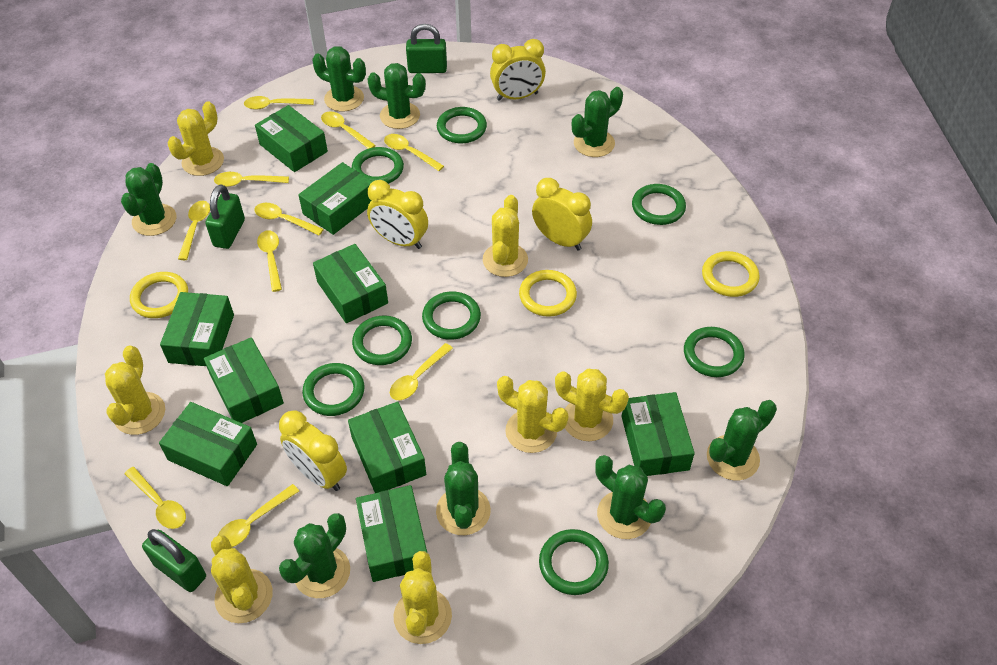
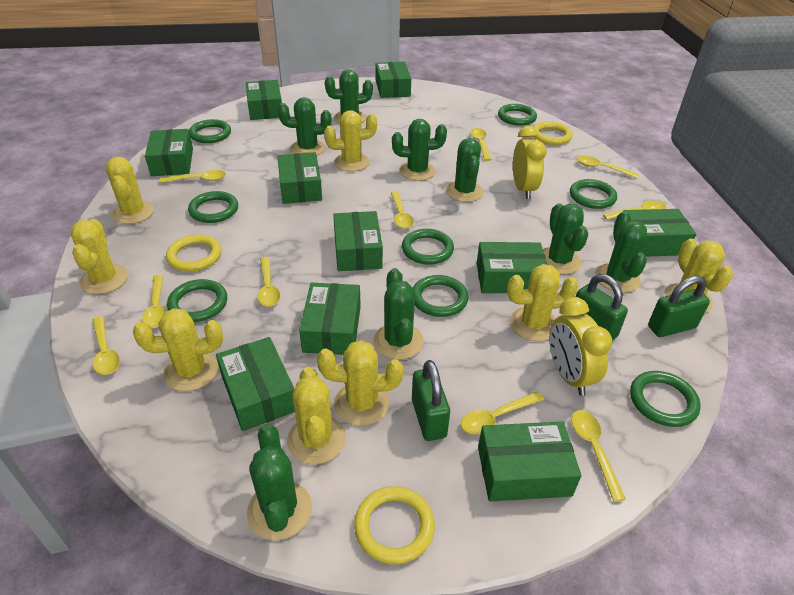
green box: [159,402,257,486] [160,292,234,366] [204,337,284,423] [255,105,328,172] [298,162,373,235] [313,244,388,323] [348,402,426,493] [356,485,427,582] [622,392,695,476] = 9 -> [145,129,193,176] [216,337,295,431] [246,80,282,120] [278,152,322,204] [299,283,361,355] [333,211,383,271] [375,62,411,98] [477,242,547,293] [478,421,581,501] [624,209,696,257] = 10
yellow cactus: [105,346,165,435] [168,101,224,176] [211,535,273,623] [394,551,452,644] [483,195,528,277] [497,376,568,453] [555,369,629,441] = 7 -> [70,219,128,294] [106,157,154,224] [133,308,223,391] [287,367,346,464] [317,340,403,426] [324,110,377,172] [507,264,579,341] [664,239,733,313] = 8
yellow clock: [279,410,347,491] [367,180,428,249] [490,39,546,101] [532,178,592,251] = 4 -> [513,126,547,199] [549,297,613,396] = 2

